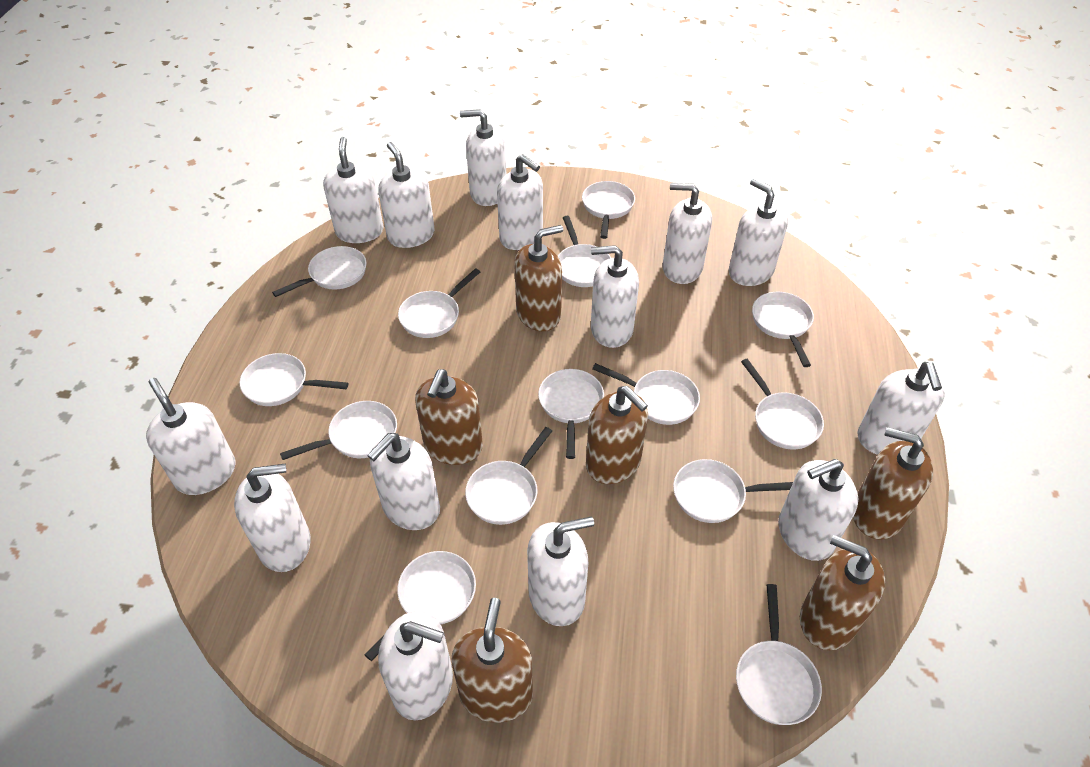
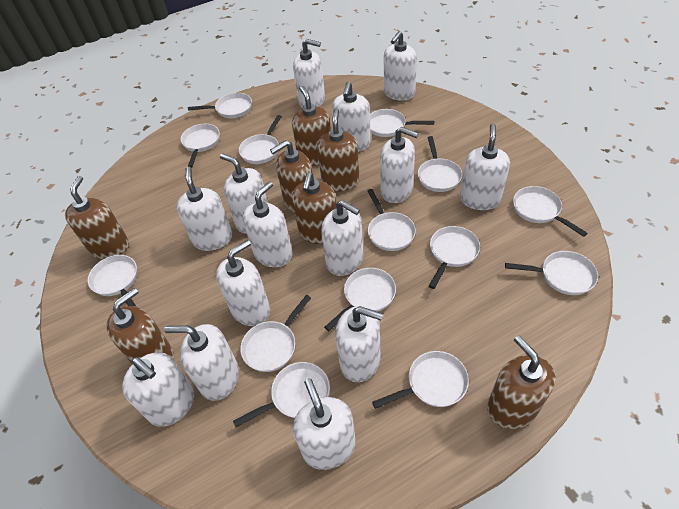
brown soap dispenser: [415,369,483,465] [451,598,533,723] [514,225,563,331] [586,386,648,484] [800,535,885,650] [853,427,933,540] = 6 -> [65,176,129,259] [106,288,174,364] [270,140,312,213] [292,86,331,166] [292,172,336,244] [317,108,360,191] [487,335,556,429] = 7

